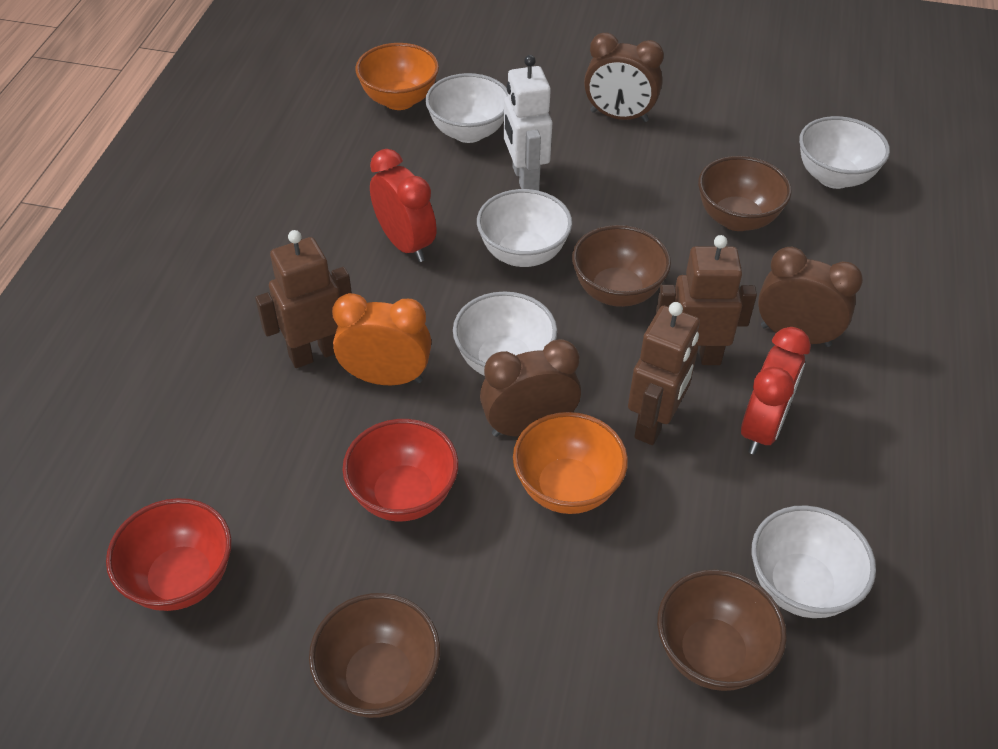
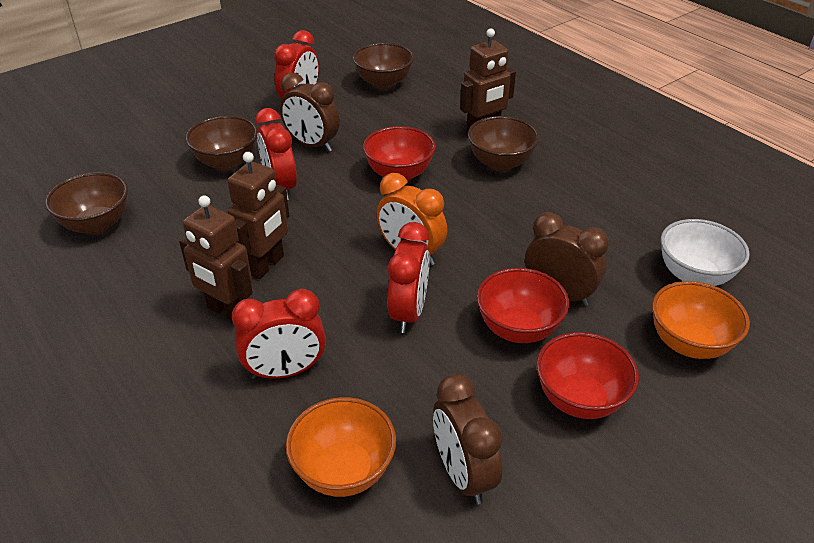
red bowl: [106,498,231,611] [343,419,458,521] = 2 -> [363,126,436,181] [477,268,569,343] [536,332,639,419] = 3
red clock: [370,149,437,262] [741,327,811,454] = 2 -> [232,289,326,379] [255,108,297,200] [274,30,319,98] [387,222,430,333] = 4
white bowl: [425,73,508,143] [453,292,557,376] [477,189,572,267] [752,505,876,618] [799,116,890,189] = 5 -> [661,219,750,286] = 1
white robot: [504,55,552,191] = 1 -> none = 0

